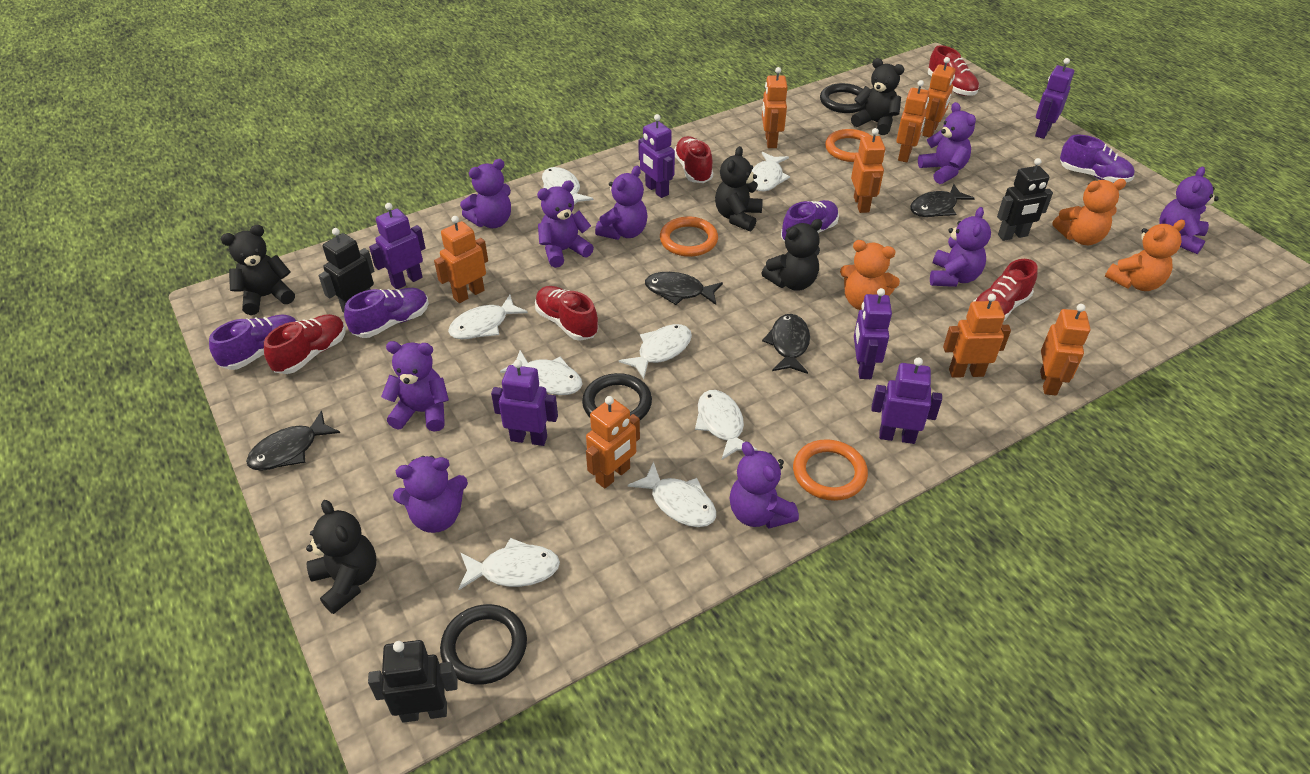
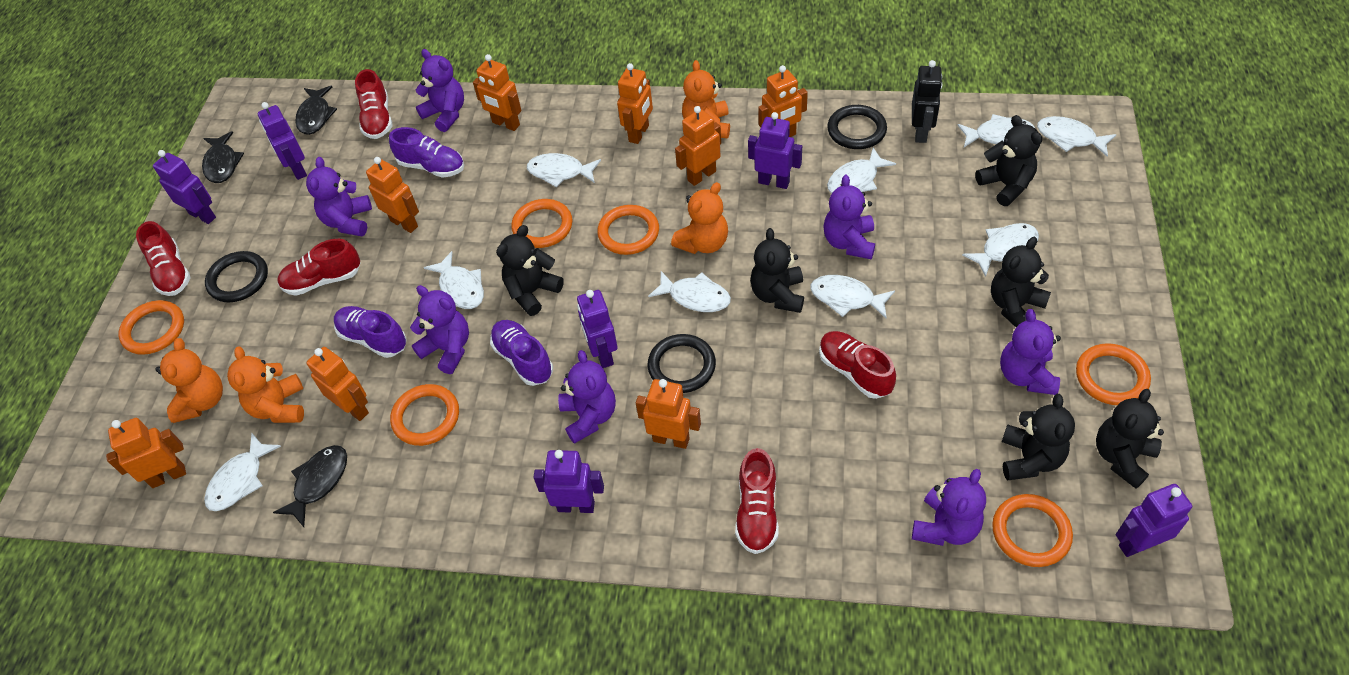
black fish: [246,411,340,471] [645,272,723,305] [762,314,810,374] [910,184,975,217] = 4 -> [202,131,244,183] [273,445,347,527] [295,86,337,135] = 3
black robot: [319,228,374,313] [368,640,458,723] [997,158,1053,241] = 3 -> [912,60,943,143] = 1
black teddy bear: [221,225,295,315] [306,500,376,614] [715,146,763,231] [762,219,822,291] [851,58,904,135] = 5 -> [496,225,564,316] [750,228,804,313] [975,115,1042,206] [991,237,1051,327] [1002,394,1075,481] [1096,389,1164,489] = 6
orange ring: [660,217,718,257] [793,439,868,501] [825,129,871,162] = 3 -> [119,300,184,355] [390,384,459,446] [511,199,573,248] [597,205,659,255] [992,494,1073,567] [1076,343,1151,405] = 6
orange teddy bear: [840,240,900,310] [1052,179,1126,245] [1105,220,1185,291] = 3 -> [155,338,223,423] [227,347,304,423] [671,182,728,254] [682,60,730,138] = 4
purple shoe: [209,315,296,370] [344,288,429,338] [781,200,839,242] [1060,135,1134,183] = 4 -> [334,306,407,358] [389,127,464,178] [490,320,553,386] = 3
purple teddy bear: [381,341,449,432] [393,456,468,533] [460,159,511,228] [537,180,594,268] [595,165,648,240] [730,442,799,529] [918,102,976,184] [930,207,991,287] [1159,167,1219,254] = 9 -> [306,157,372,236] [410,285,469,374] [416,49,464,132] [558,350,616,444] [824,175,875,259] [912,469,986,546] [1000,309,1061,395] = 7
white fish: [448,295,528,339] [458,538,560,590] [500,350,582,395] [542,167,594,204] [619,324,692,379] [628,462,716,527] [695,390,758,460] [752,152,790,191] = 8 -> [204,433,281,511] [424,251,484,309] [527,153,601,188] [648,271,731,312] [810,275,895,319] [827,147,896,194] [957,114,1036,147] [962,223,1039,277] [1037,116,1117,157] = 9

